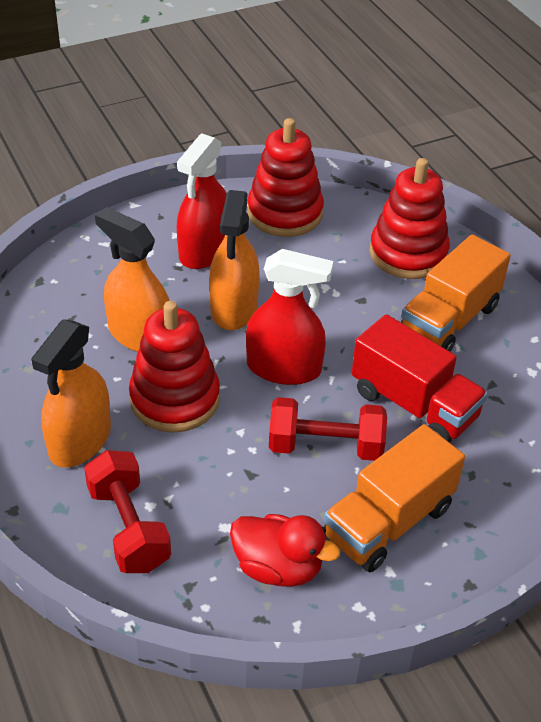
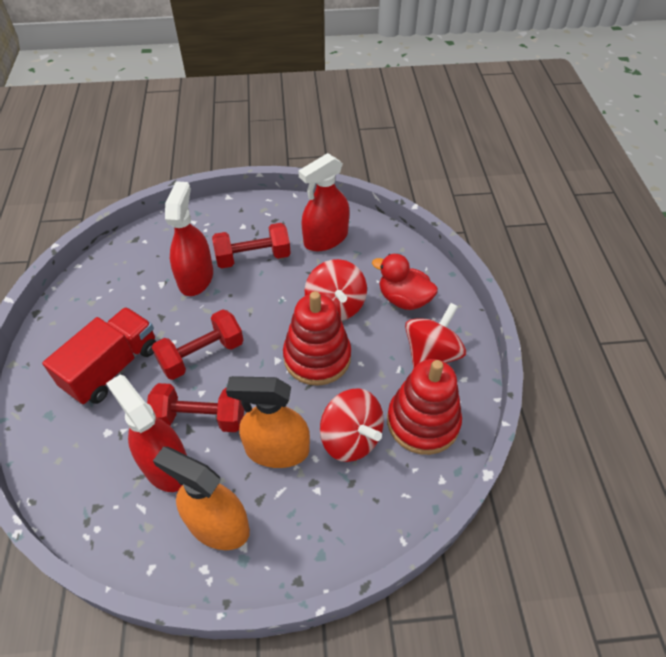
orange spray bottle: [31,319,111,467] [95,207,170,352] [209,190,260,330] = 3 -> [153,447,250,550] [226,376,310,468] = 2
orange truck: [324,424,465,572] [401,234,511,352] = 2 -> none = 0
red dumbbell: [84,450,171,573] [269,397,387,461] = 2 -> [147,383,244,432] [152,309,243,380] [212,223,291,269] = 3
red spinning top: none = 0 -> [305,259,367,321] [320,388,384,462] [405,303,466,369] = 3
red spray bottle: [177,134,227,269] [246,249,333,385] = 2 -> [106,375,187,492] [165,181,213,296] [299,153,350,251] = 3
red stacking toy: [129,301,220,433] [248,118,324,237] [370,158,450,279] = 3 -> [283,291,351,386] [387,359,462,455] = 2

